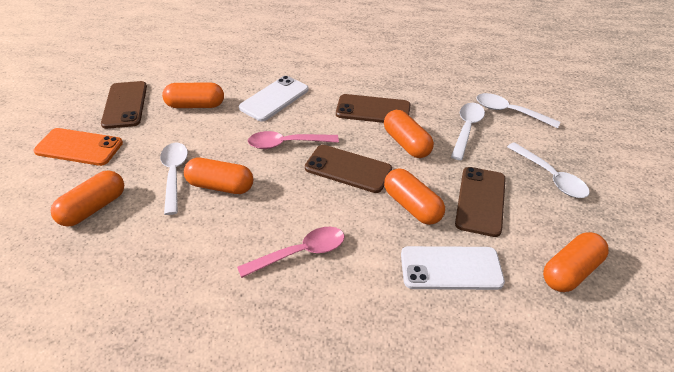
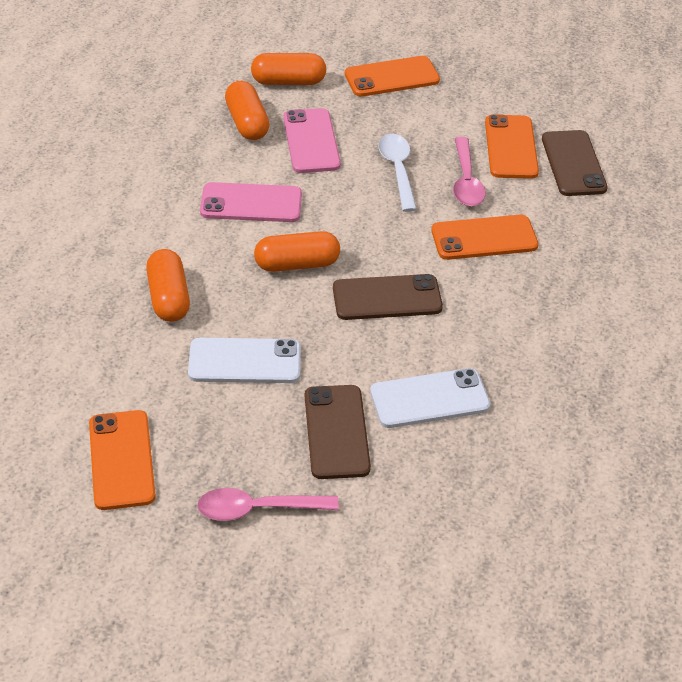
brown phone: [101,81,147,129] [305,145,392,193] [336,94,411,123] [455,167,506,237] = 4 -> [305,385,371,479] [333,274,443,320] [542,130,608,196] = 3
orange capsule: [51,170,124,227] [162,82,224,108] [184,158,253,194] [384,110,434,158] [384,169,445,225] [543,232,609,292] = 6 -> [146,249,190,322] [225,81,270,140] [251,53,326,85] [254,231,340,272] = 4
orange phone: [34,128,123,166] = 1 -> [89,410,156,510] [345,56,440,97] [431,215,538,260] [485,114,539,179] = 4
pink phone: none = 0 -> [200,182,302,222] [283,108,341,173] = 2
white spoon: [160,143,188,215] [451,103,485,160] [476,93,560,128] [507,142,590,198] = 4 -> [378,134,417,212] = 1

